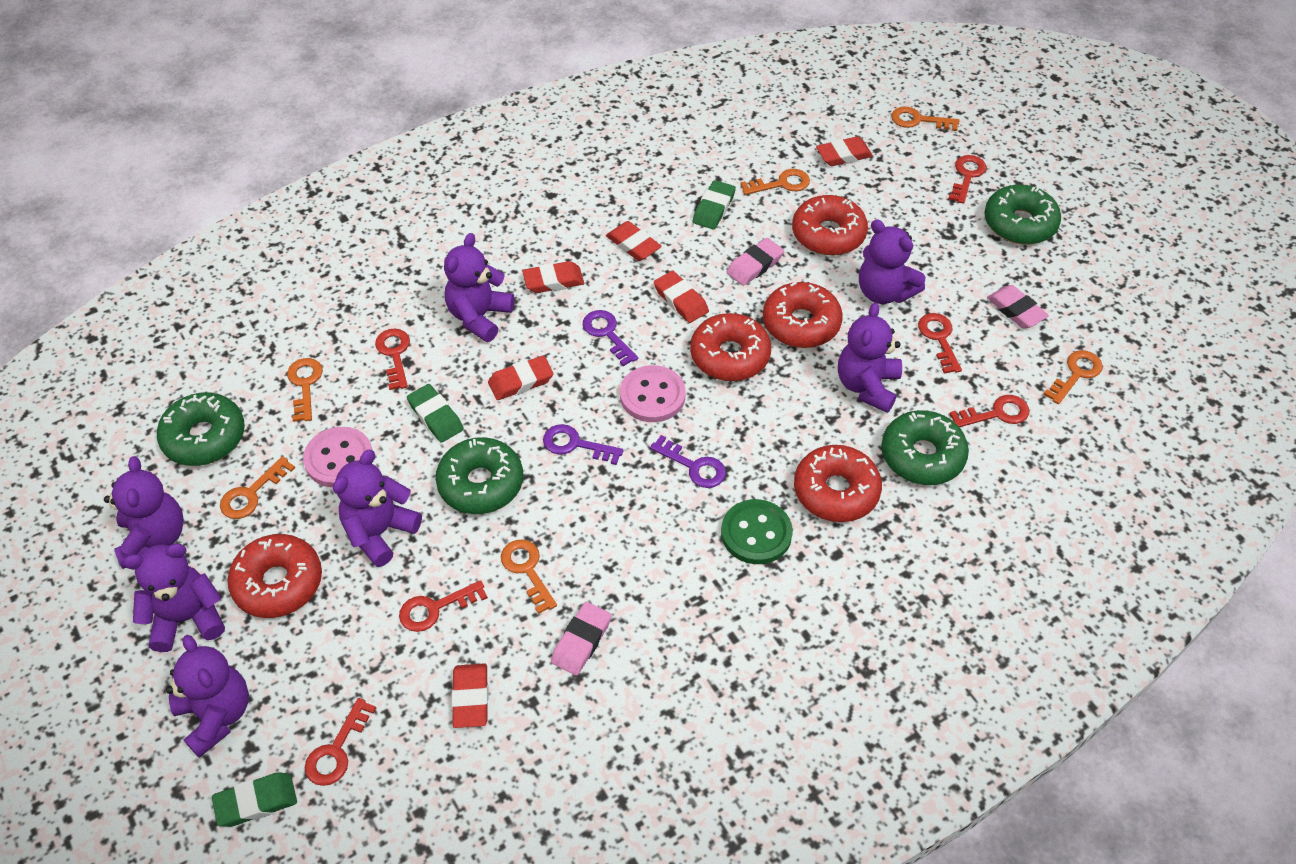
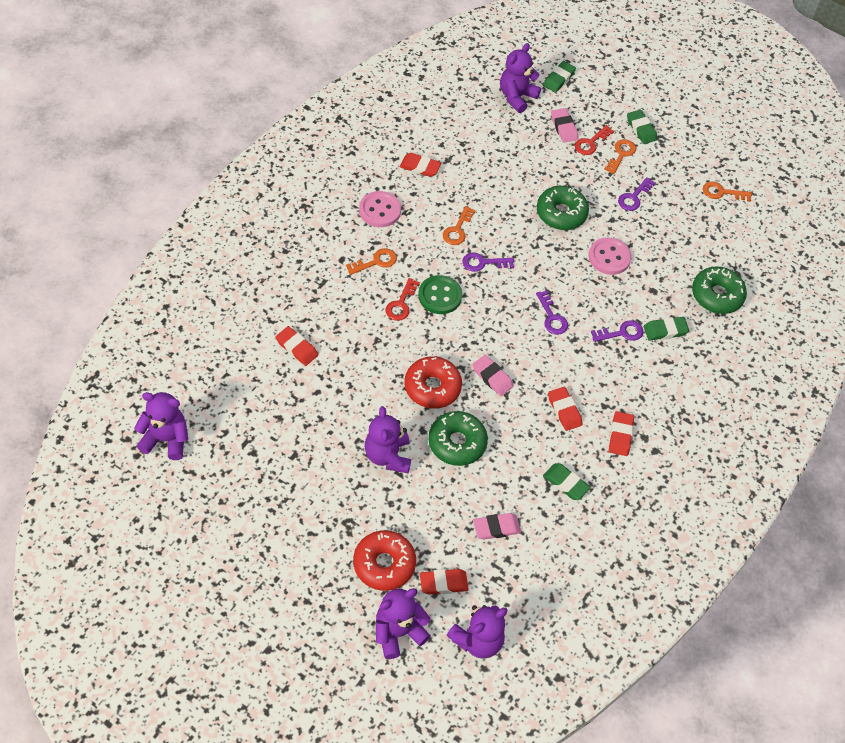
green donut: [157,392,245,466] [436,437,523,514] [881,410,969,485] [984,184,1061,244] = 4 -> [428,411,488,466] [537,186,589,230] [692,267,747,314] = 3
green eraser: [212,772,297,827] [407,384,464,443] [693,180,736,229] = 3 -> [543,61,576,93] [543,463,591,500] [627,110,657,144] [644,317,689,341] = 4
orange key: [220,456,295,519] [287,358,323,422] [501,540,557,614] [740,169,810,195] [891,106,959,131] [1043,350,1103,404] = 6 -> [346,248,397,275] [443,206,476,245] [604,139,636,174] [703,181,752,202] = 4
purple key: [543,424,623,465] [583,310,638,366] [650,435,726,488] = 3 -> [462,252,514,272] [536,290,568,335] [591,320,644,342] [618,177,656,211] = 4
purple teddy bear: [104,456,184,569] [123,544,225,652] [166,635,249,758] [333,450,422,567] [444,233,514,342] [838,303,902,413] [859,219,925,304] = 7 -> [134,392,188,460] [364,406,411,473] [376,588,431,659] [446,605,508,659] [500,43,541,113] = 5
red donut: [228,534,322,618] [690,313,771,381] [763,282,843,348] [792,195,868,256] [794,445,882,522] = 5 -> [353,530,416,591] [404,356,462,409] = 2
red eraser: [452,664,488,728] [488,355,554,400] [522,261,584,293] [606,221,662,261] [654,271,709,323] [816,136,873,166] = 6 -> [276,326,318,366] [400,153,441,177] [420,569,469,595] [548,387,583,431] [609,411,634,456] = 5
red key: [305,698,376,786] [375,329,410,390] [399,580,488,632] [918,313,962,374] [949,155,986,204] [950,395,1029,427] = 6 -> [386,278,420,321] [575,125,614,155] = 2

